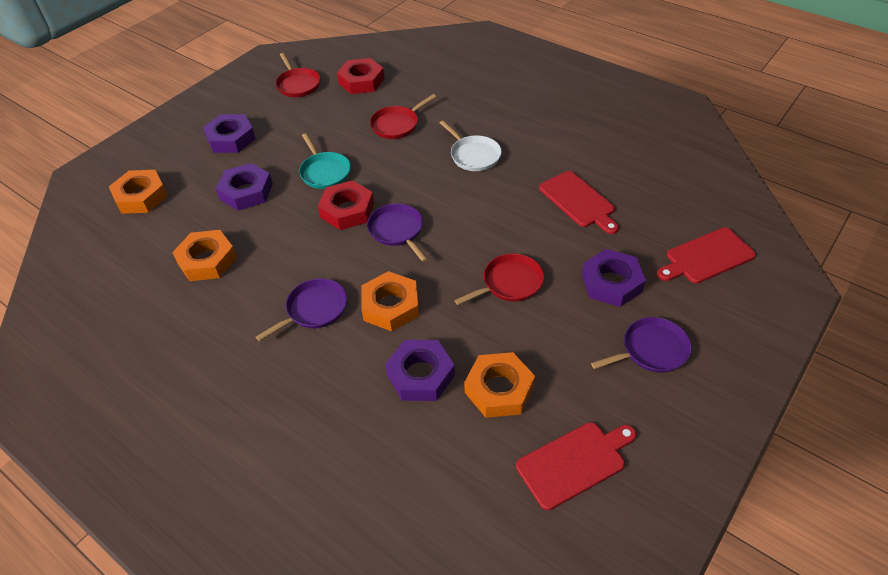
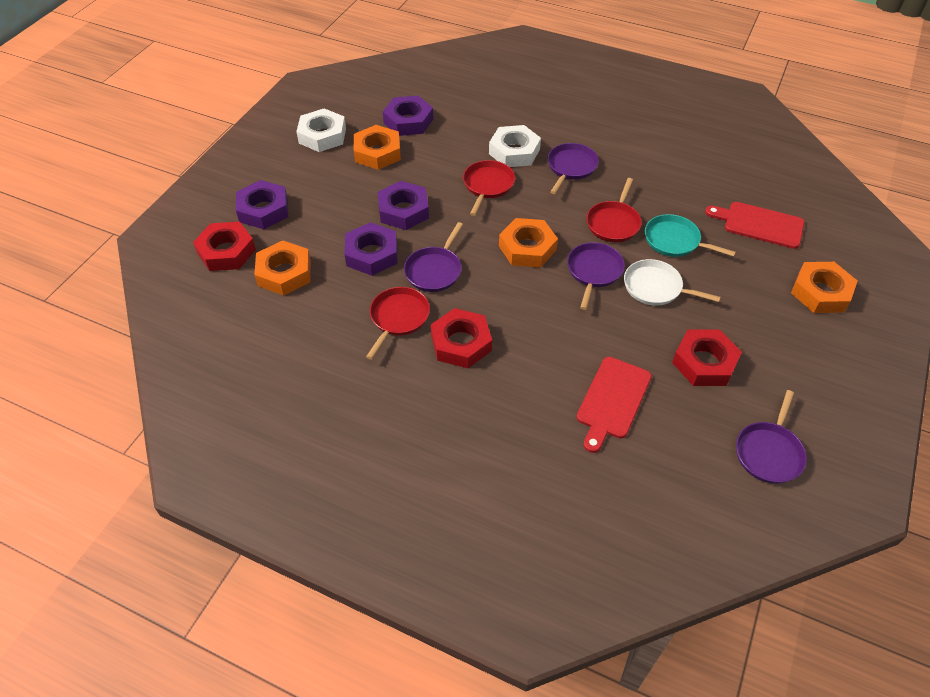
purple pan: [256,278,347,341] [367,203,428,262] [591,317,691,373] = 3 -> [404,222,463,292] [548,143,599,194] [567,242,625,310] [736,390,807,484] = 4
red cutting board: [516,422,636,510] [539,171,619,234] [657,227,756,283] = 3 -> [576,357,652,453] [705,202,805,249] = 2
red nut: [318,180,374,230] [337,58,385,94] = 2 -> [193,222,256,271] [431,308,492,368] [672,330,742,386] = 3
white nut: none = 0 -> [296,108,346,152] [489,125,541,167] = 2

